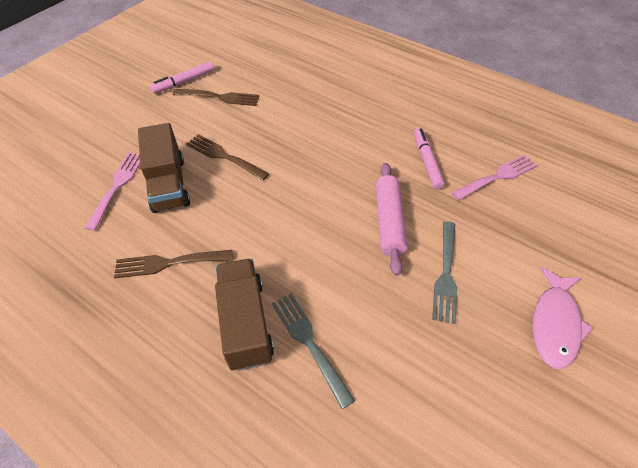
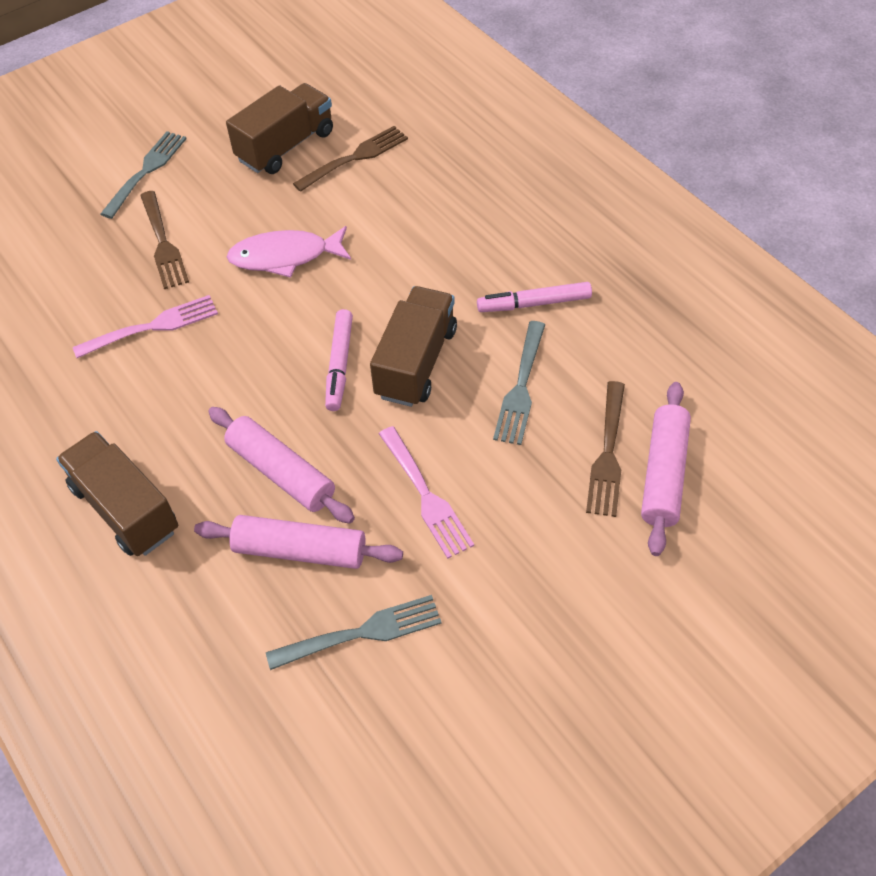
brown truck: [138,123,190,213] [215,259,274,371] = 2 -> [56,431,178,556] [226,83,333,174] [370,286,457,407] = 3
grey fork: [272,293,355,409] [432,221,457,324] = 2 -> [101,131,187,219] [266,595,442,670] [493,321,545,445] = 3
pink rolling pin: [376,163,408,276] = 1 -> [194,515,403,569] [208,407,355,524] [641,382,691,556] = 3

